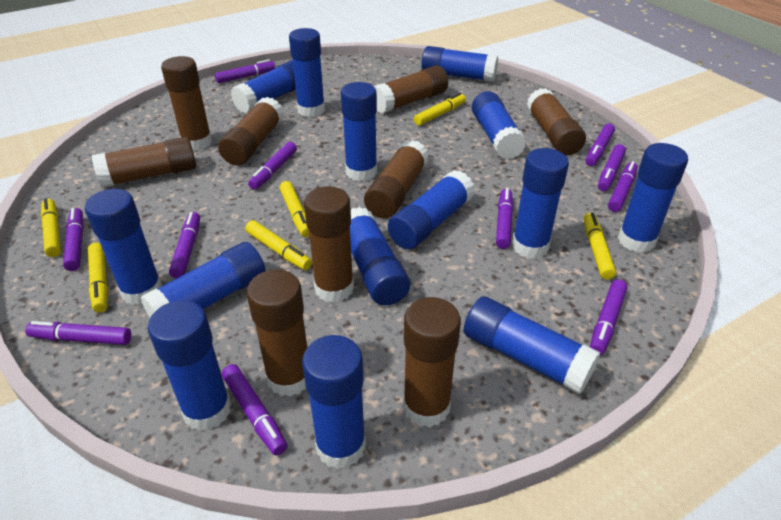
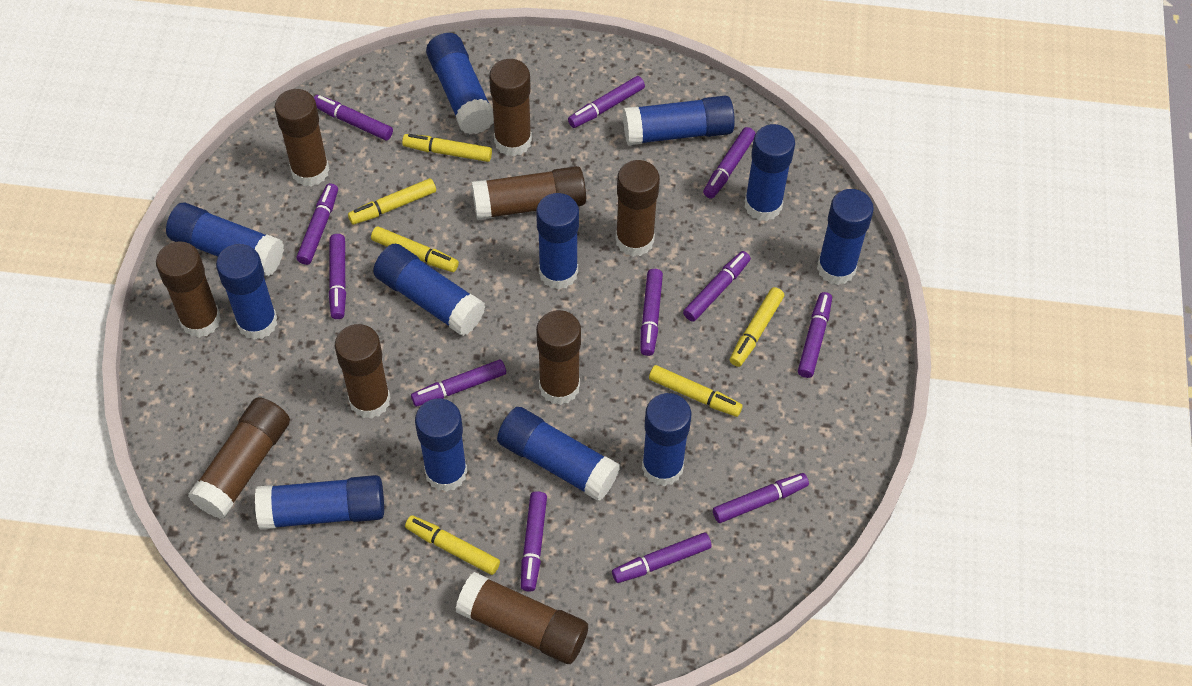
blue glue stick: [85,189,162,305] [141,242,266,318] [148,300,231,431] [231,60,296,114] [289,28,325,117] [302,335,366,469] [340,82,377,181] [350,207,410,305] [388,170,475,249] [421,46,498,82] [464,296,601,395] [472,91,526,160] [512,148,569,259] [618,143,688,253] = 14 -> [166,203,284,277] [216,244,277,340] [255,475,384,530] [373,244,485,336] [415,398,467,492] [426,33,494,134] [497,407,620,501] [536,193,579,289] [623,95,735,145] [642,393,691,486] [744,124,795,221] [817,189,874,285] = 12
purple marker: [25,321,131,345] [63,208,84,271] [169,212,200,278] [215,60,275,83] [222,364,287,455] [248,142,297,190] [496,188,513,249] [585,124,615,166] [590,279,628,355] [598,144,626,191] [608,161,638,212] = 11 -> [296,183,338,265] [314,95,393,141] [329,234,346,319] [411,360,506,407] [521,491,547,591] [568,76,645,128] [612,532,712,583] [641,269,663,356] [683,251,751,322] [703,127,756,199] [713,473,809,523] [798,292,832,378] = 12

